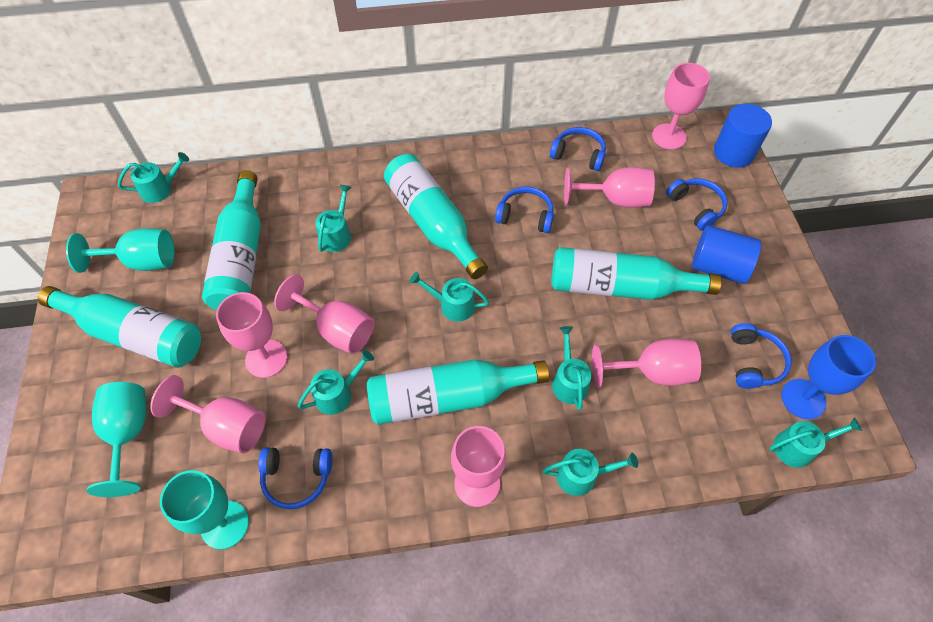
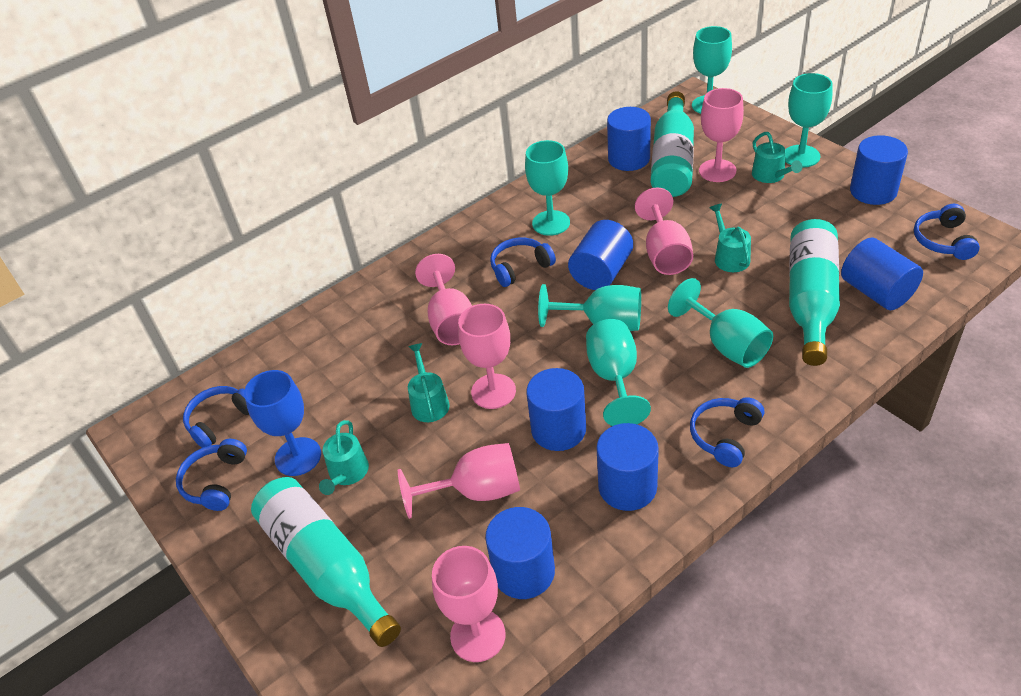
blue cylinder: [692,225,761,284] [714,104,772,168] = 2 -> [485,507,555,599] [526,368,586,451] [568,220,633,290] [596,423,659,511] [607,107,651,171] [841,237,923,310] [850,135,908,205] = 7
pink goblet: [150,375,266,454] [216,292,288,378] [274,274,374,354] [451,426,506,507] [564,167,655,208] [592,339,701,388] [652,63,710,150] = 7 -> [398,443,520,519] [415,254,472,345] [432,546,506,662] [458,304,516,409] [635,188,693,275] [699,88,744,182] = 6
turquoise bottle: [38,286,201,367] [202,170,261,310] [367,360,549,425] [384,154,488,279] [551,247,722,300] = 5 -> [251,477,401,647] [651,91,694,197] [789,219,840,366] = 3
turquoise goblet: [66,228,175,273] [87,382,147,497] [160,470,249,549] = 3 -> [525,140,570,236] [538,284,641,331] [586,319,651,426] [668,278,773,368] [692,26,732,114] [785,73,833,168] = 6
turquoise watering can: [118,152,189,203] [298,350,374,415] [315,184,351,252] [410,272,489,322] [543,449,638,496] [552,326,592,410] [769,417,862,468] = 7 -> [319,420,369,495] [408,343,450,422] [709,204,751,272] [752,132,802,183] = 4

